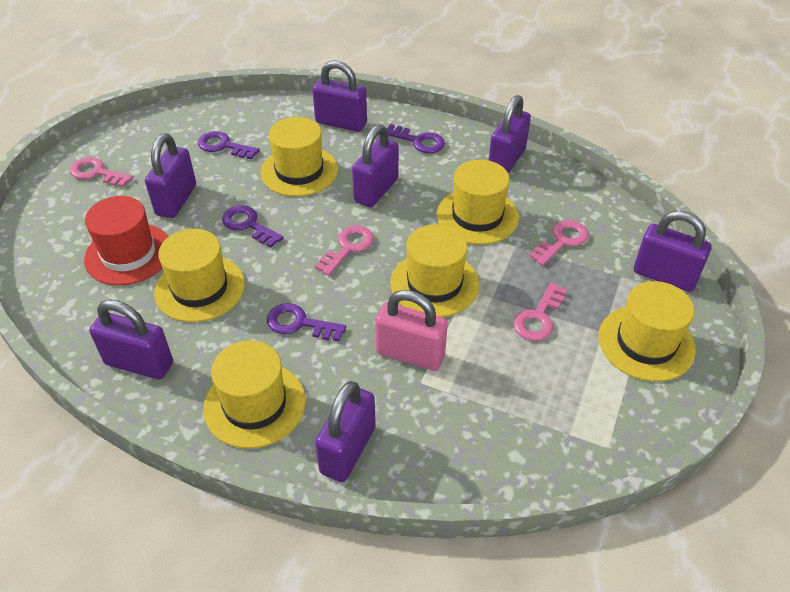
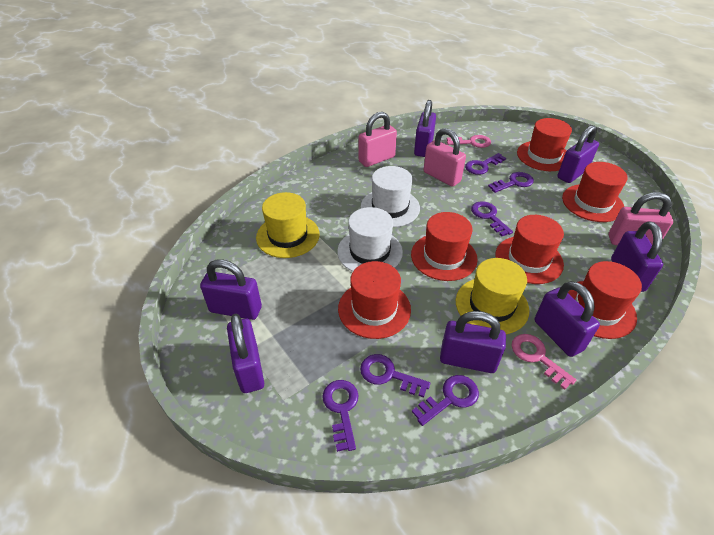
pink key: [70,157,133,187] [315,226,374,276] [513,283,567,341] [529,220,589,266] = 4 -> [447,135,491,148] [511,334,576,390] = 2
pink padlock: [375,290,448,371] = 1 -> [359,112,397,167] [424,128,466,187] [609,192,673,245] = 3
purple key: [198,131,260,160] [222,205,283,247] [266,303,346,341] [387,124,445,153] = 4 -> [322,380,359,452] [360,354,430,398] [412,375,479,426] [465,153,506,175] [471,201,513,236] [488,172,534,193] = 6
red hat: [84,196,169,286] = 1 -> [338,261,411,339] [411,212,478,281] [495,215,564,284] [517,118,572,171] [562,162,628,222] [568,261,642,339] = 6
white hat: none = 0 -> [337,207,403,272] [361,166,420,227] = 2
yellow hat: [154,229,245,322] [204,340,306,449] [261,117,338,197] [390,224,479,317] [437,160,519,245] [598,281,696,381] = 6 -> [256,192,320,258] [456,258,529,334] = 2

